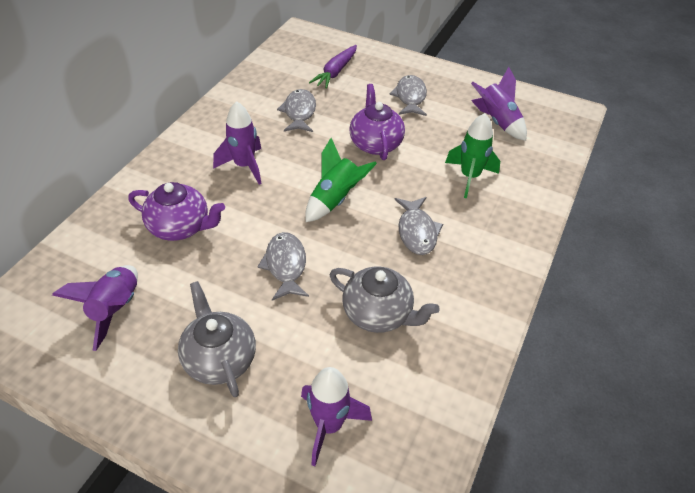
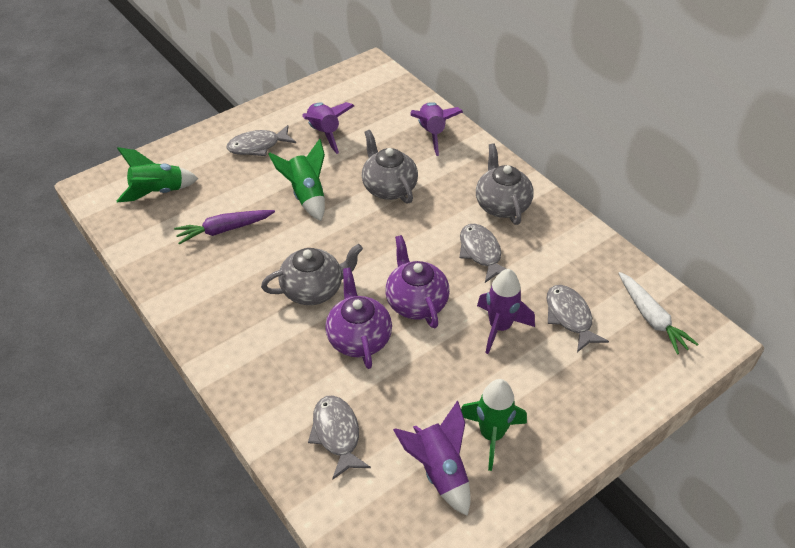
green rocket: [305,138,377,222] [445,113,500,198] = 2 -> [116,147,199,202] [268,139,325,221] [461,379,527,471] = 3
grey teapot: [178,281,256,397] [330,267,440,333] = 2 -> [261,244,363,305] [362,130,418,204] [476,143,534,225] = 3
white carrot: none = 0 -> [618,272,698,355] = 1

